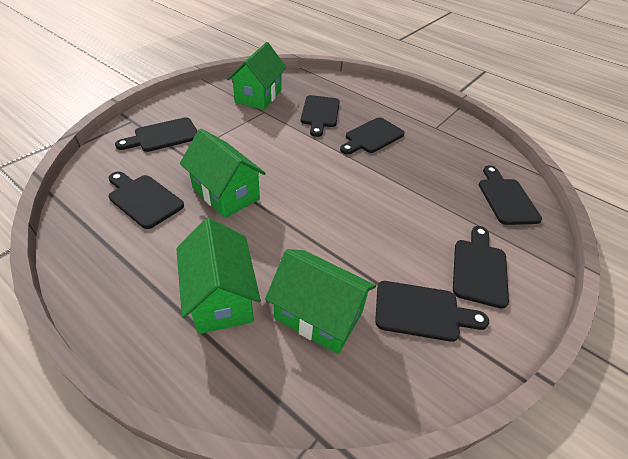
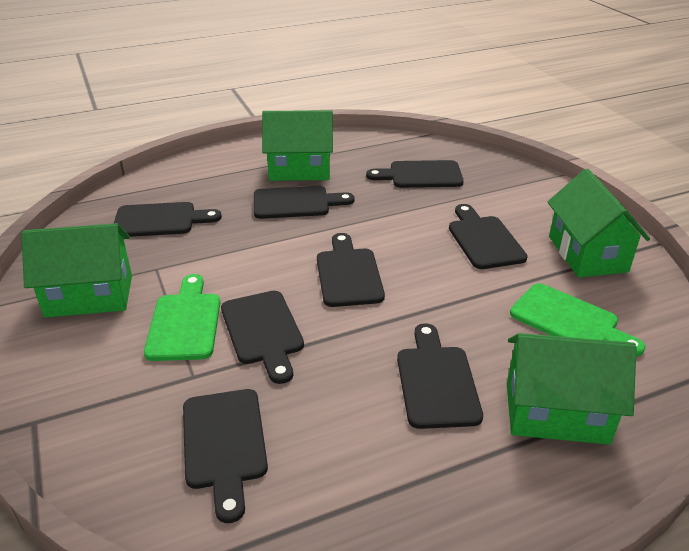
black cutting board: [109,172,184,229] [115,117,197,152] [301,95,340,137] [340,117,405,154] [375,281,489,342] [453,226,509,309] [479,165,542,225] = 7 -> [114,202,222,237] [183,389,268,523] [221,291,304,384] [254,186,355,219] [317,233,385,307] [366,160,464,188] [397,323,483,429] [449,204,528,269] = 8
green cutting board: none = 0 -> [144,274,220,361] [510,283,646,356] = 2

